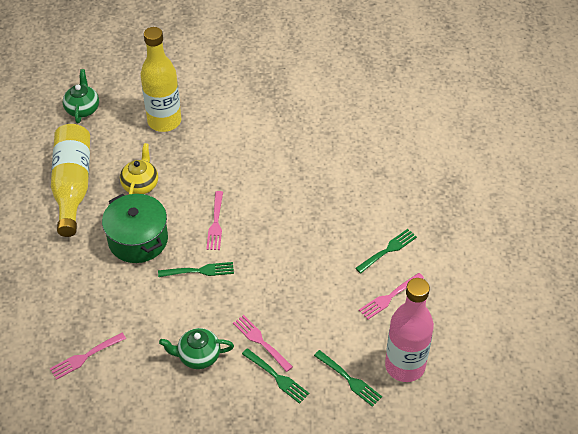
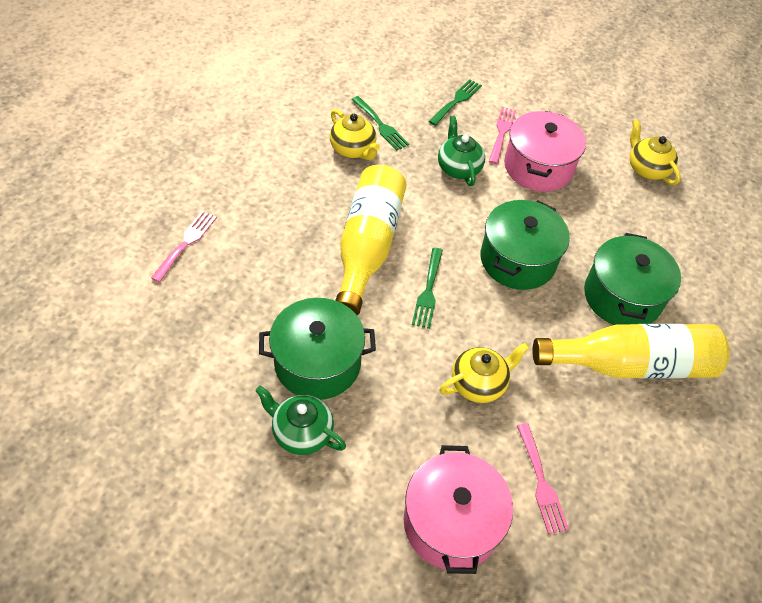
green fork: [158,262,234,277] [242,348,309,404] [314,350,382,407] [355,229,417,274] = 4 -> [351,96,409,151] [412,248,443,329] [429,79,482,126] = 3
green pot: [102,194,168,263] = 1 -> [259,298,376,400] [480,200,570,290] [584,233,681,325] = 3
pink bottle: [385,278,434,382] = 1 -> none = 0
pink fork: [50,333,126,380] [206,191,223,250] [233,315,293,372] [359,273,424,319] = 4 -> [151,211,217,282] [489,107,516,164] [517,423,569,534] = 3
pink pot: none = 0 -> [404,445,513,574] [504,111,586,192] = 2
yellow teapot: [120,143,158,194] = 1 -> [330,109,380,160] [440,343,529,403] [630,119,681,185] = 3

